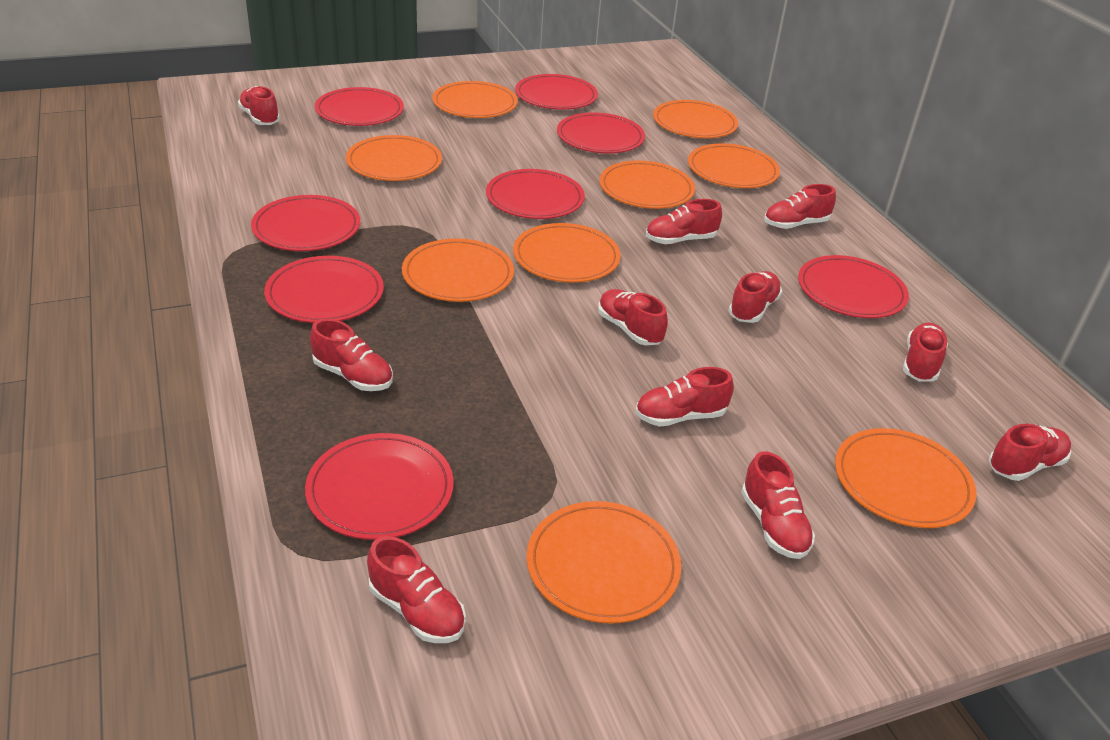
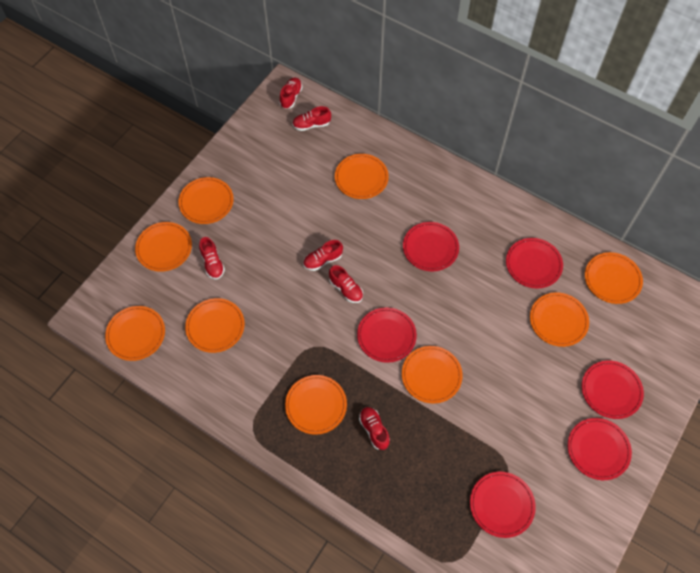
red plate: [251,195,360,251] [264,256,384,323] [305,433,454,540] [315,87,404,126] [486,169,585,219] [515,74,598,110] [557,113,645,153] [798,255,909,318] = 8 -> [357,307,417,363] [403,222,459,271] [470,472,536,538] [506,238,563,288] [568,418,632,480] [582,360,644,419] = 6
red shoe: [238,86,280,125] [310,319,393,391] [367,536,466,643] [598,289,668,345] [635,367,734,427] [646,199,722,244] [728,271,782,323] [741,451,815,559] [764,184,836,229] [903,323,948,382] [989,424,1071,481] = 11 -> [199,237,225,279] [279,78,303,109] [292,106,331,131] [303,240,343,271] [329,265,363,303] [359,407,390,450] = 6

